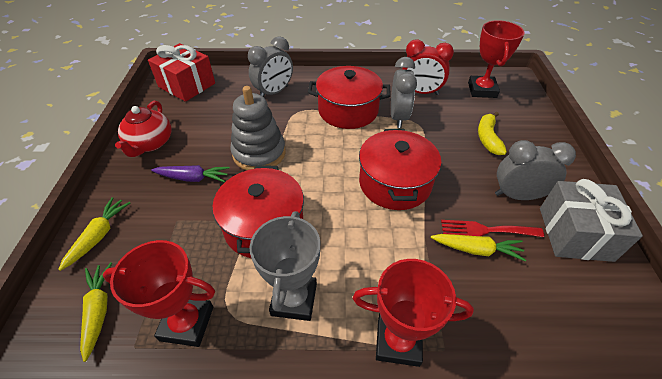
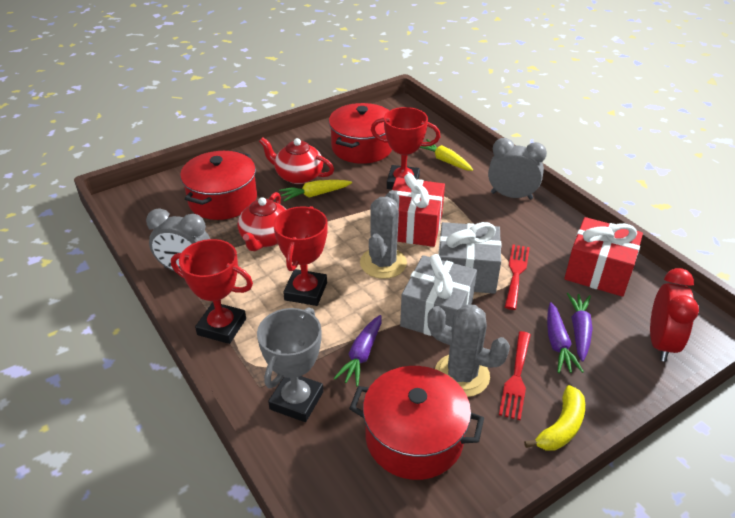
grey cactus: none = 0 -> [360,190,407,279] [427,304,510,397] = 2
grey clock: [248,36,293,97] [391,57,417,128] [495,140,576,200] = 3 -> [146,208,210,271] [488,138,547,200] = 2
grey gift: [540,179,643,262] = 1 -> [400,254,477,336] [438,222,502,294] = 2
grey stacking toy: [230,86,286,170] = 1 -> none = 0
purple carrot: [151,165,230,182] = 1 -> [333,315,381,386] [547,302,584,373] [567,293,593,362] = 3
red fork: [441,220,544,237] = 1 -> [499,331,531,420] [505,244,530,310] = 2
red gift: [148,43,215,102] = 1 -> [392,173,445,247] [564,217,643,297] = 2
red teapot: [115,101,172,157] = 1 -> [238,192,287,251] [259,137,334,184] = 2
yellow carrot: [58,197,130,271] [80,262,112,362] [431,234,526,261] = 3 -> [279,180,352,202] [420,139,473,171] = 2

